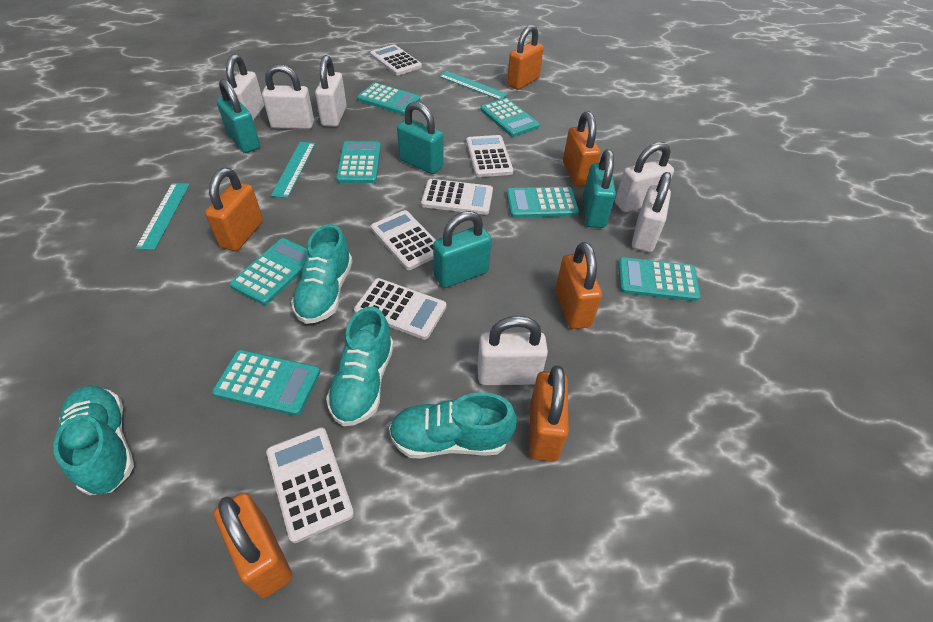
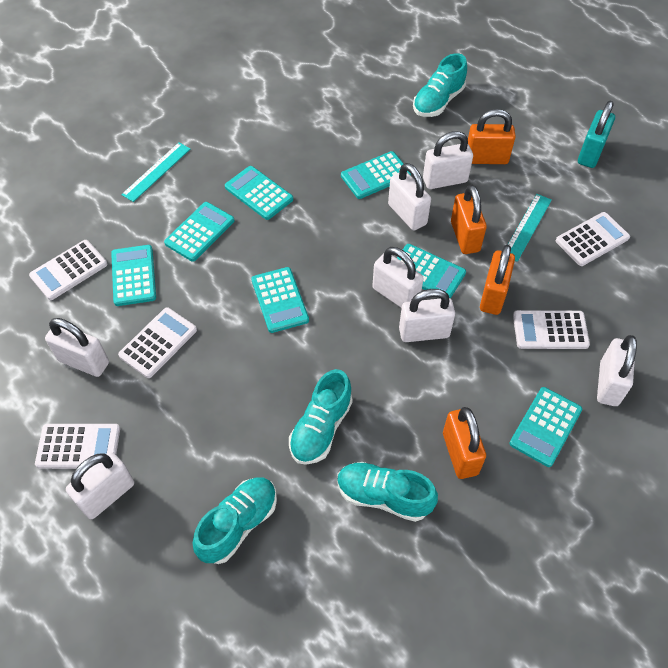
orange padlock: [205,168,263,251] [214,493,292,598] [507,25,544,90] [529,366,569,462] [556,242,602,329] [563,111,601,187] = 6 -> [443,407,486,479] [451,185,487,254] [468,109,516,164] [480,245,515,315] = 4
turquoise padlock: [217,79,260,153] [397,102,443,174] [433,211,492,288] [583,149,616,228] = 4 -> [578,101,615,168] = 1
turquoise ruler: [135,183,190,250] [271,142,315,198] [439,71,508,100] = 3 -> [121,142,190,202] [508,194,552,262] = 2
white calculator: [266,427,354,543] [354,278,447,340] [370,44,422,75] [371,210,436,270] [421,179,493,215] [466,135,513,177] = 6 -> [29,240,108,300] [35,424,120,469] [118,307,197,378] [513,310,590,349] [556,212,630,266] = 5
white padlock: [226,54,264,121] [262,64,314,129] [315,55,347,127] [477,316,548,385] [615,142,674,212] [632,172,671,252] = 6 -> [45,318,109,377] [66,452,134,519] [372,247,424,308] [388,163,431,231] [399,289,455,342] [423,131,473,189] [597,335,637,406] = 7

